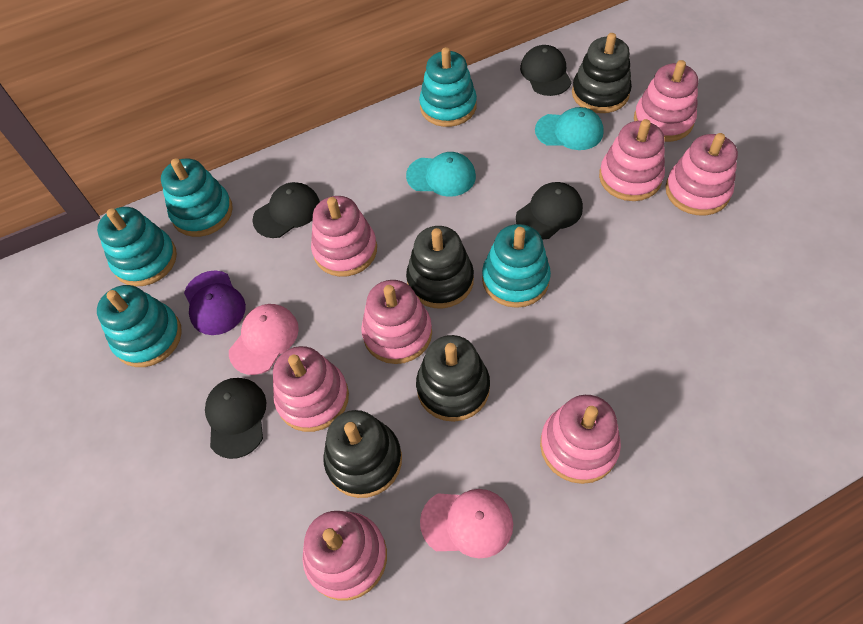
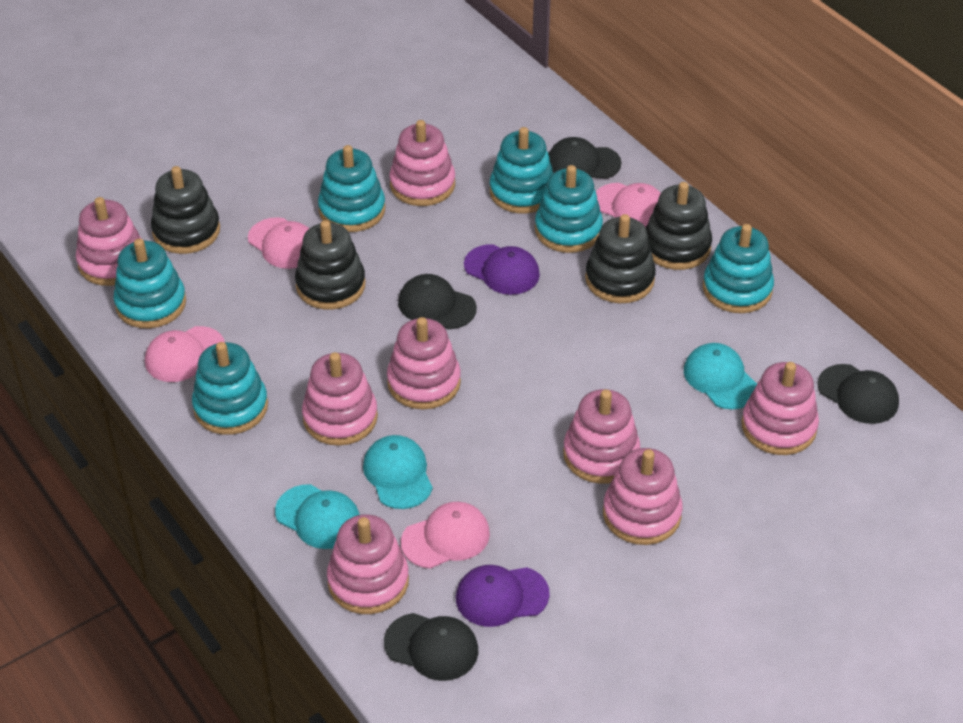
pink cap: [229,304,299,375] [420,489,513,559] = 2 -> [145,326,225,382] [248,217,309,269] [401,502,490,569] [596,183,661,228] = 4
purple cap: [184,270,246,335] = 1 -> [456,565,550,627] [464,244,540,295] = 2
turquoise cap: [406,152,476,197] [535,107,604,150] = 2 -> [275,484,360,549] [363,435,433,509] [684,343,757,409] = 3
turquoise stacking toy: [97,207,177,286] [97,285,182,367] [161,158,233,237] [419,47,477,127] [482,224,551,308] = 5 -> [113,239,186,328] [192,342,268,435] [318,145,385,232] [490,127,553,213] [535,165,603,253] [703,224,774,313] = 6

